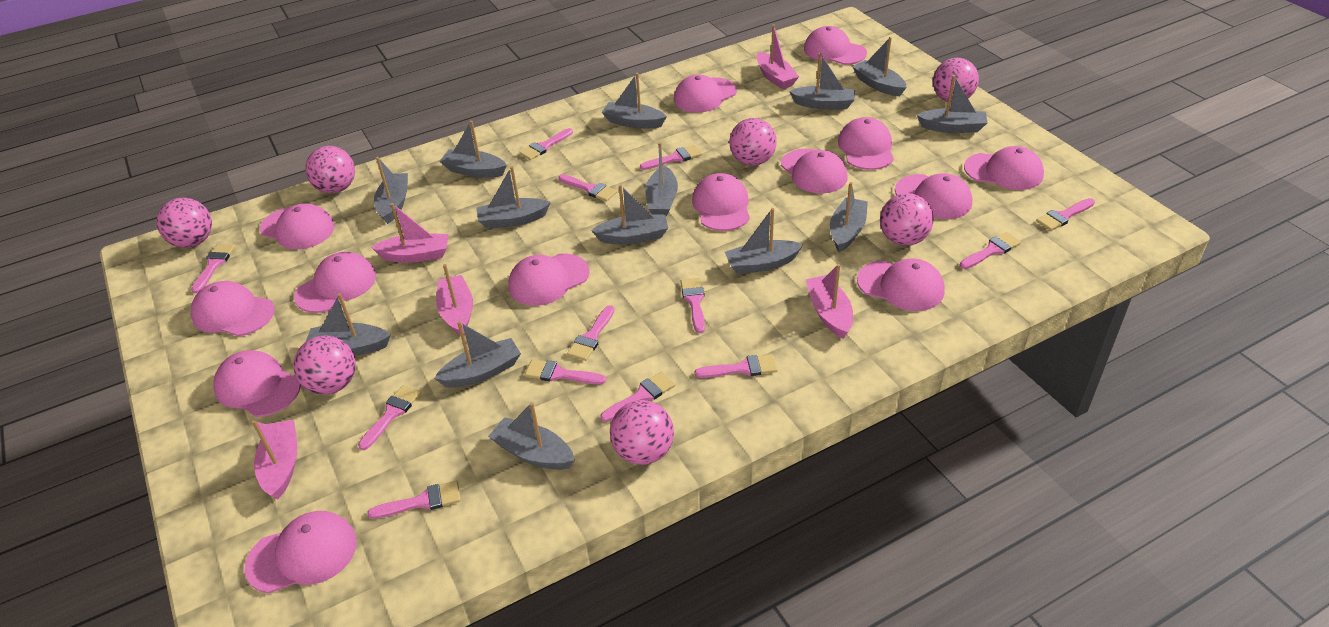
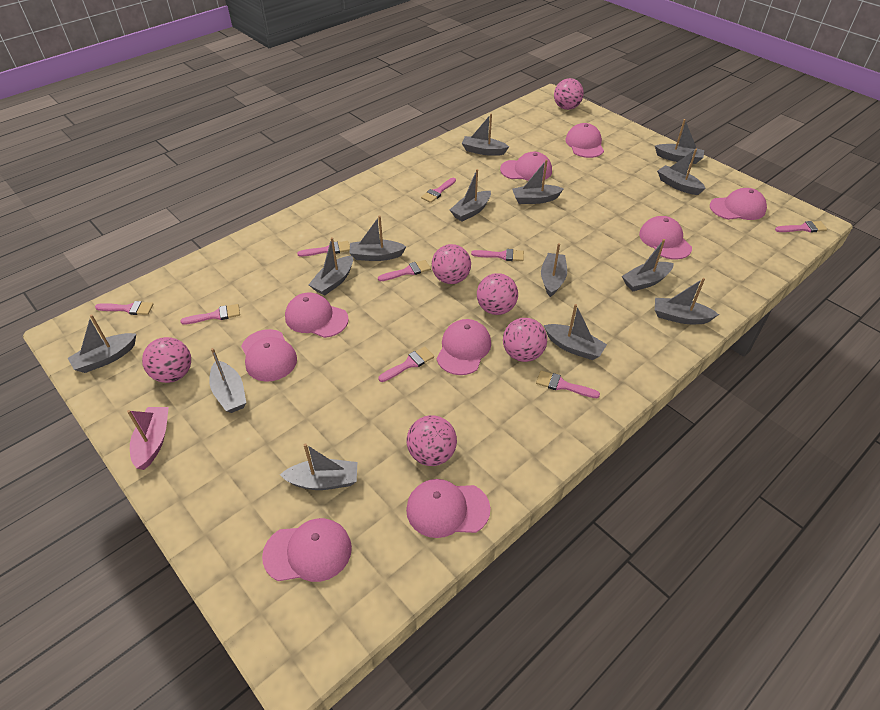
pink ball: [157,198,212,248] [294,336,356,395] [305,146,355,193] [610,400,674,465] [729,118,777,166] [880,193,934,246] [933,58,979,102] = 7 -> [142,337,191,383] [407,415,457,466] [432,244,471,284] [477,273,518,315] [503,318,547,362] [554,78,584,110] = 6
pink boat: [252,420,297,499] [371,203,449,263] [436,264,473,336] [756,24,799,89] [806,264,853,339] = 5 -> [127,407,169,470] = 1
pink brush: [191,244,235,293] [358,385,421,450] [368,481,461,519] [519,128,573,160] [525,359,606,384] [558,174,617,202] [567,305,615,361] [600,371,675,422] [640,145,702,170] [681,278,705,333] [695,354,778,378] [960,232,1021,269] [1036,198,1095,231] = 13 -> [95,301,154,315] [180,304,240,325] [297,241,350,257] [378,260,431,281] [378,346,434,382] [421,178,456,203] [471,249,524,261] [536,370,600,398] [775,221,827,232] = 9
pink cap: [191,281,275,337] [213,350,301,417] [244,511,357,594] [260,203,335,249] [294,252,376,313] [508,254,589,306] [674,75,737,113] [692,173,750,231] [781,149,847,194] [804,26,867,65] [838,117,894,170] [857,258,945,311] [895,173,973,219] [964,146,1044,190] = 14 -> [241,329,297,382] [262,518,352,582] [285,293,349,338] [406,479,490,538] [436,319,491,375] [500,152,552,181] [565,123,604,158] [639,216,692,260] [710,188,767,220] = 9

